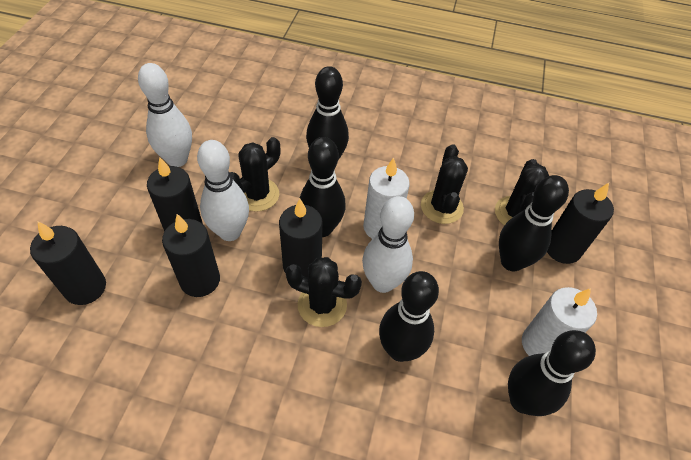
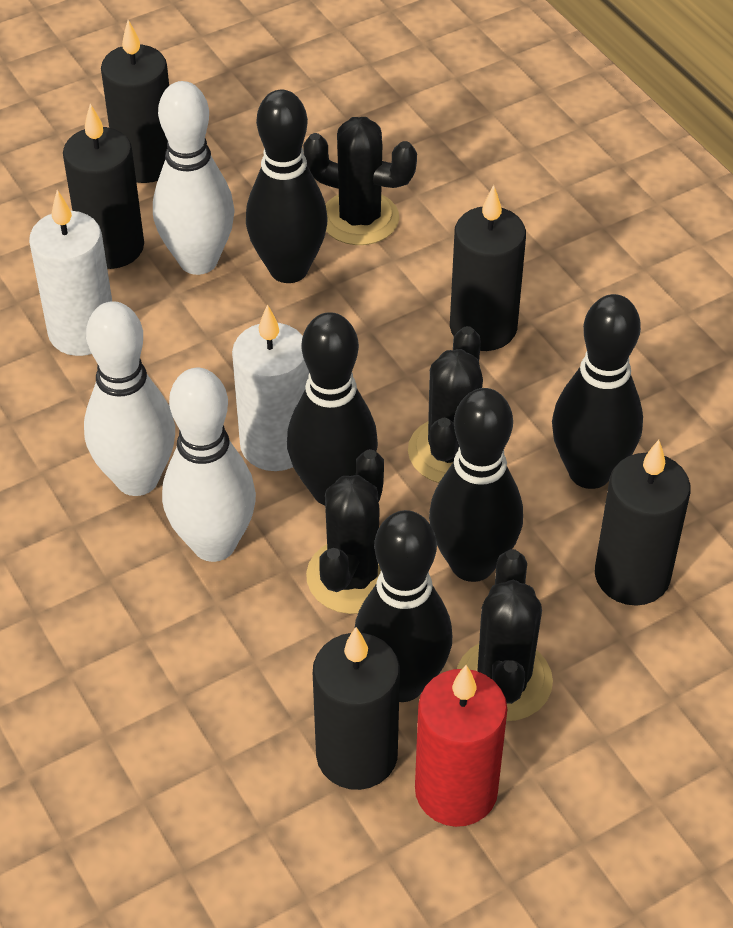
red candle: none = 0 -> [415,665,507,827] = 1

